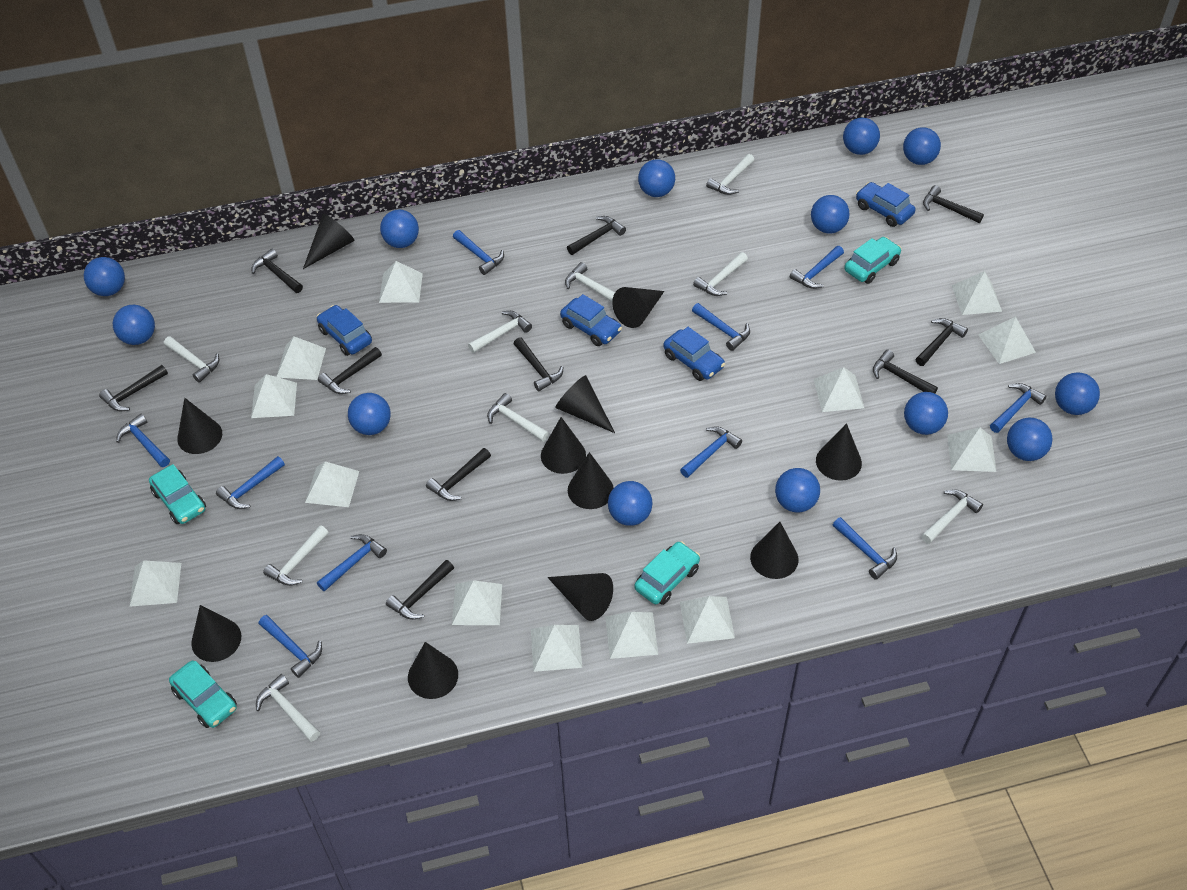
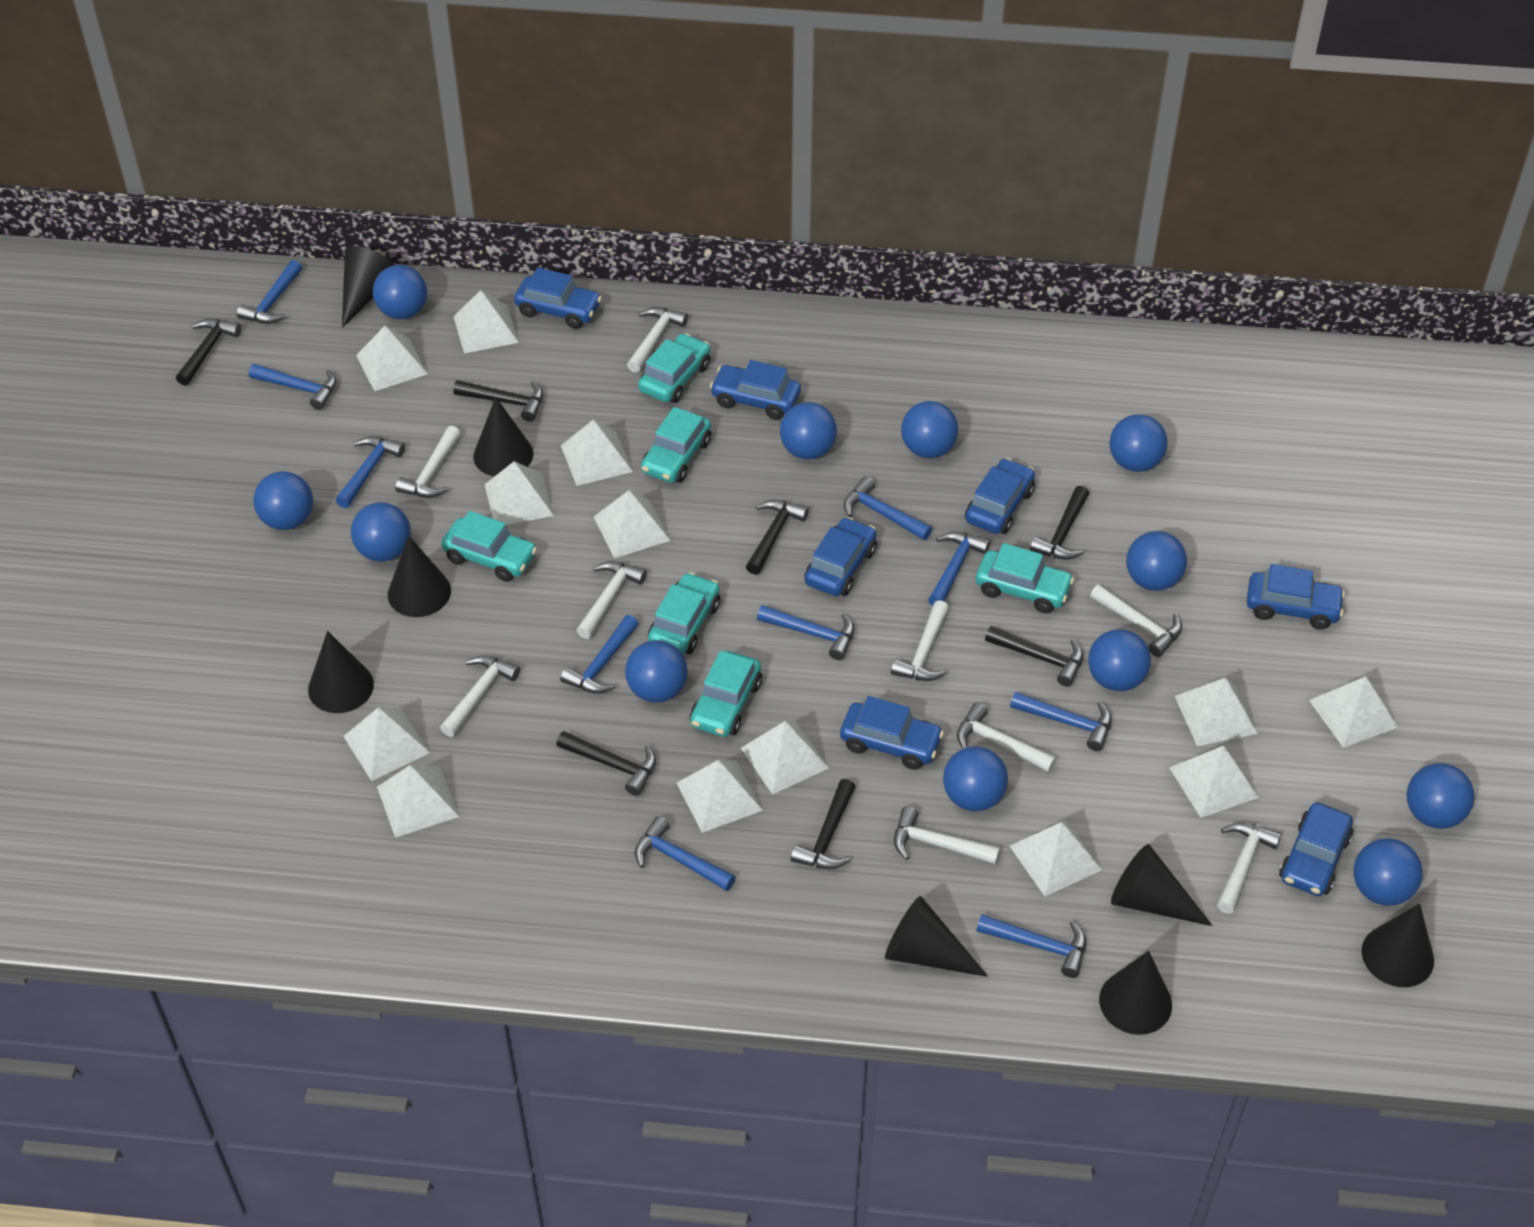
black cone: [177,398,222,454] [191,605,241,662] [303,214,355,269] [408,642,458,699] [541,417,586,474] [547,573,613,621] [555,375,615,433] [568,452,614,509] [612,287,664,328] [750,522,799,579] [816,423,862,481] = 11 -> [308,631,374,713] [342,246,394,328] [388,536,451,617] [473,397,533,477] [885,896,988,977] [1099,951,1172,1035] [1111,844,1213,926] [1362,903,1434,987] = 8
black hammer: [99,365,168,411] [252,249,303,293] [318,347,382,394] [386,560,454,620] [426,448,491,501] [514,337,563,391] [567,216,626,255] [873,350,938,393] [916,318,968,366] [923,185,984,223] = 10 -> [176,319,241,386] [453,380,543,422] [556,731,656,796] [746,500,809,575] [790,779,856,869] [985,626,1083,687] [1030,486,1089,560] = 7
blue ball: [84,257,125,296] [113,305,155,345] [348,393,391,435] [380,210,419,248] [608,481,652,526] [638,159,675,197] [775,468,820,513] [811,195,850,233] [843,118,880,155] [903,127,941,165] [904,392,948,435] [1007,418,1052,461] [1055,372,1100,415] = 13 -> [253,471,313,530] [351,502,411,562] [373,265,427,319] [625,640,688,703] [780,402,837,459] [901,401,958,458] [943,746,1008,811] [1088,629,1151,691] [1109,414,1168,472] [1126,531,1187,591] [1354,838,1423,906] [1406,763,1475,829] = 12
blue car: [317,305,372,356] [560,294,622,346] [663,327,725,381] [856,182,916,227] = 4 -> [514,267,602,329] [710,360,801,420] [804,517,877,596] [840,696,944,770] [965,458,1035,534] [1247,564,1345,630] [1279,803,1353,896] = 7
turquoise car: [149,464,206,524] [169,661,237,728] [635,541,700,605] [844,237,901,284] = 4 -> [441,511,537,582] [638,333,711,403] [641,407,712,483] [648,572,720,654] [690,651,762,737] [976,543,1074,613] = 6

